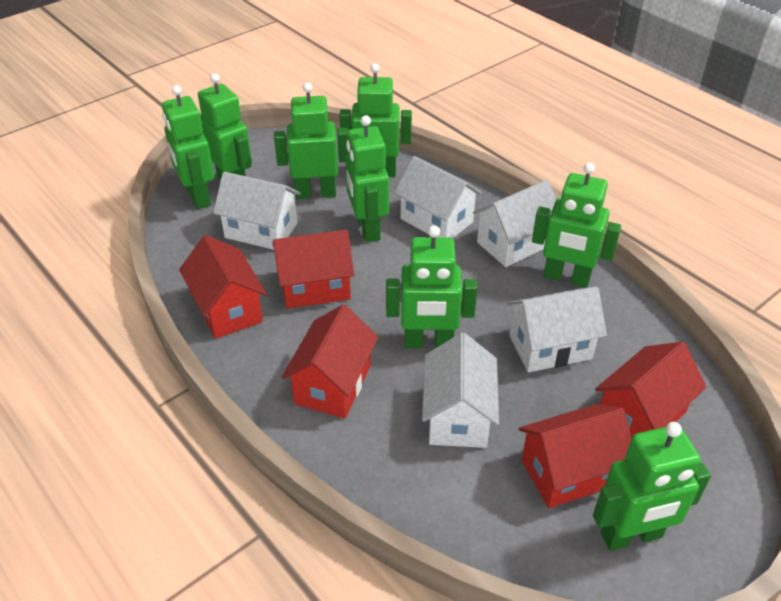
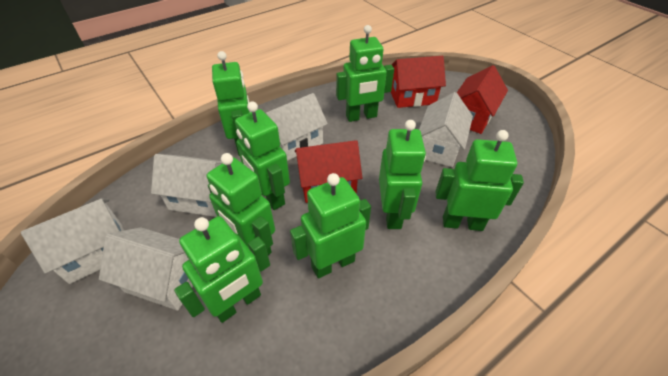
red house: [179,235,267,339] [273,230,354,309] [282,304,378,419] [519,404,631,508] [595,342,707,439] = 5 -> [295,140,362,203] [391,56,446,108] [457,65,508,134] = 3

